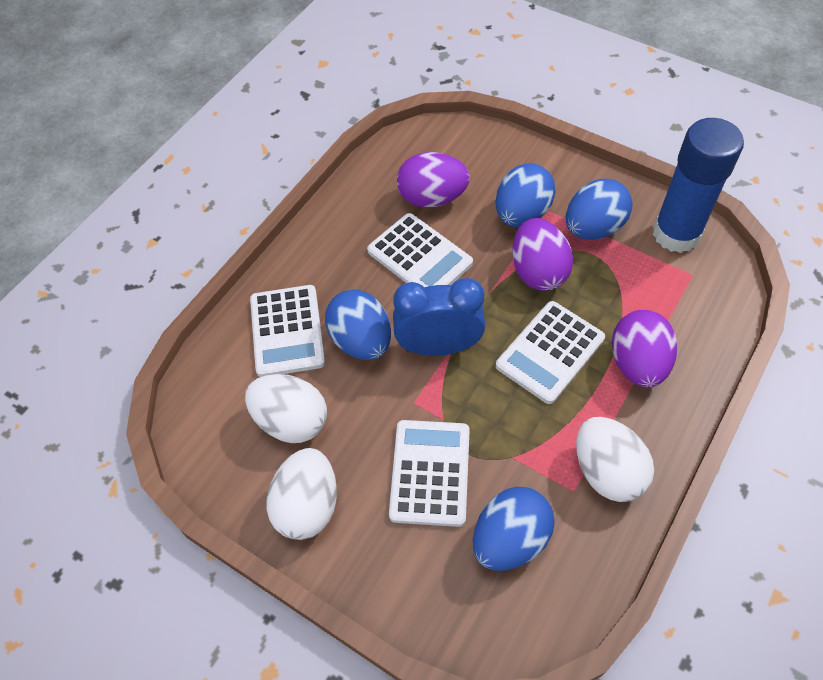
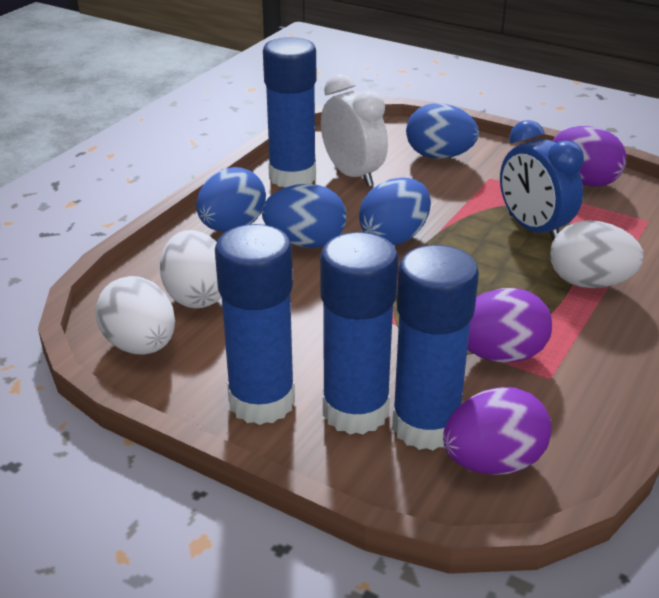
blue glue stick: [653,118,744,253] = 1 -> [215,224,295,425] [263,37,316,187] [320,232,398,434] [392,245,479,450] = 4
white calculator: [250,285,325,377] [367,213,473,287] [389,420,470,527] [496,301,605,404] = 4 -> none = 0
white clock: none = 0 -> [321,74,388,187] = 1

